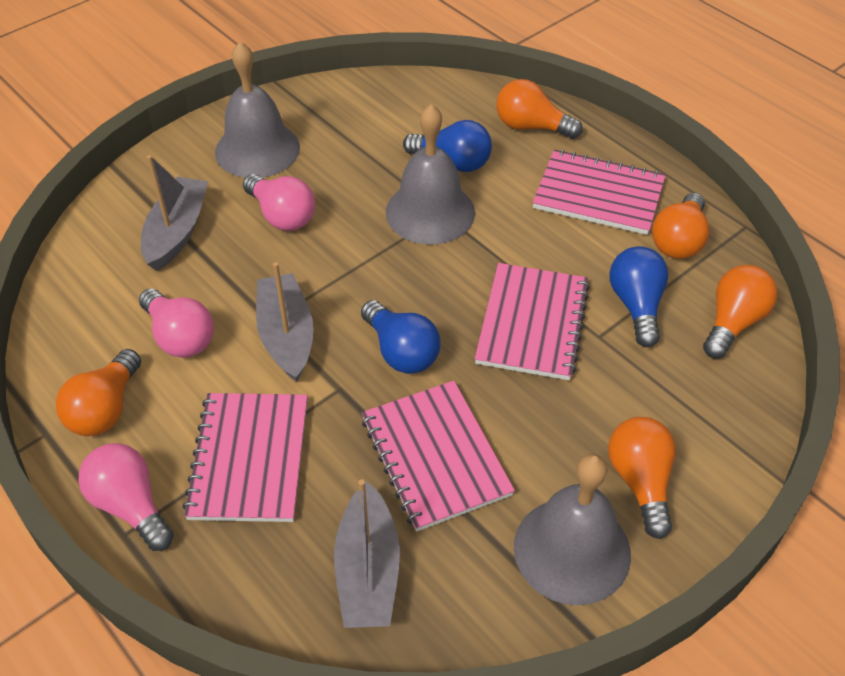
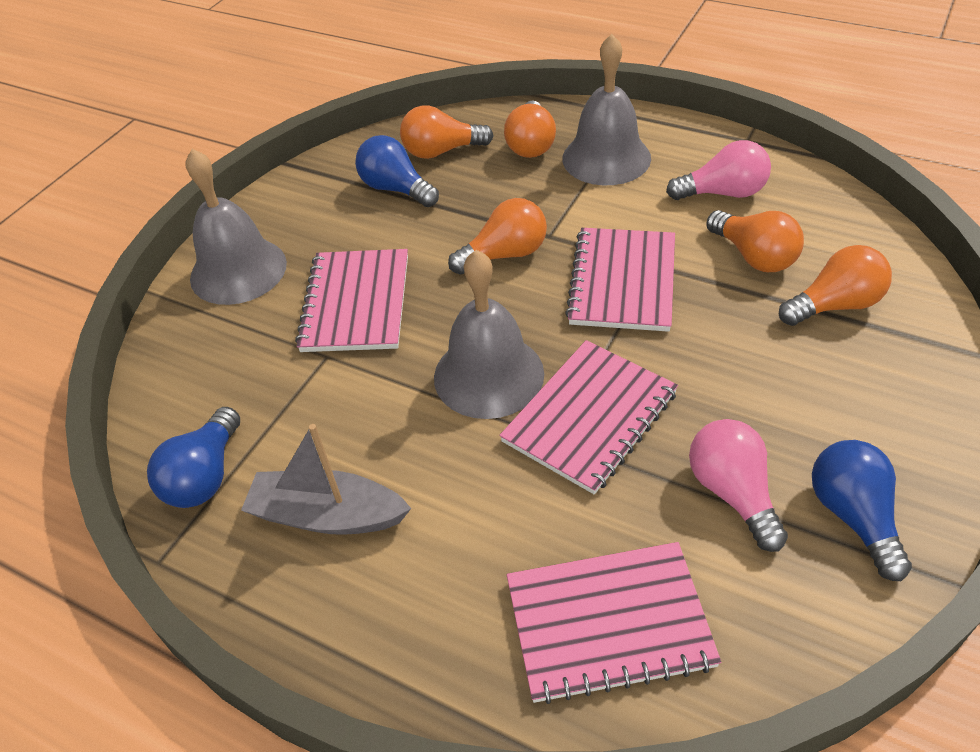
grey boat: [141,155,208,271] [256,262,314,382] [334,479,400,628] = 3 -> [241,424,411,535] = 1
pink light bulb: [78,443,174,551] [139,289,214,358] [243,174,315,231] = 3 -> [666,140,771,200] [689,419,788,552] = 2

